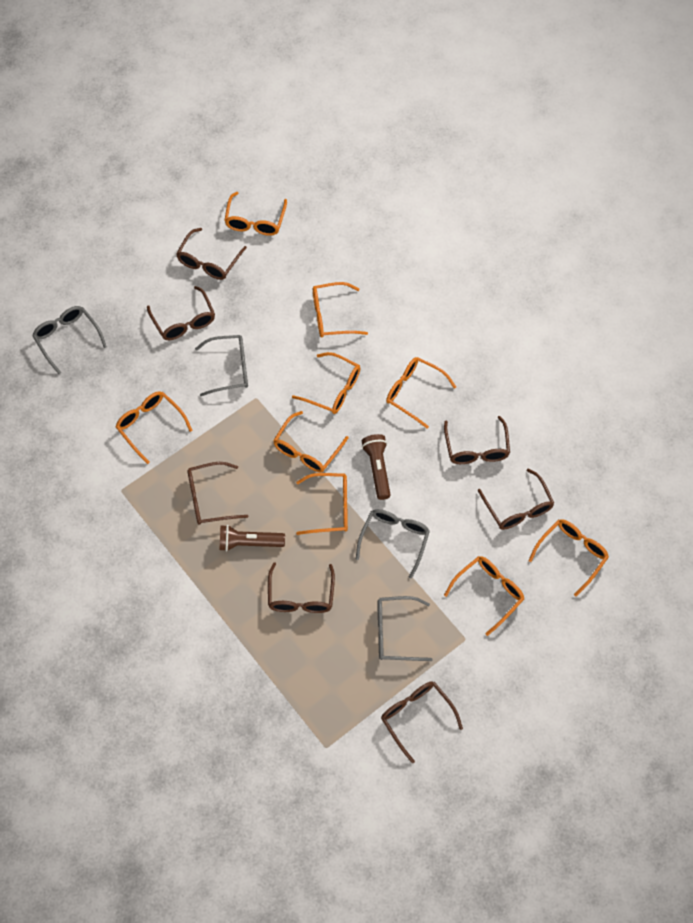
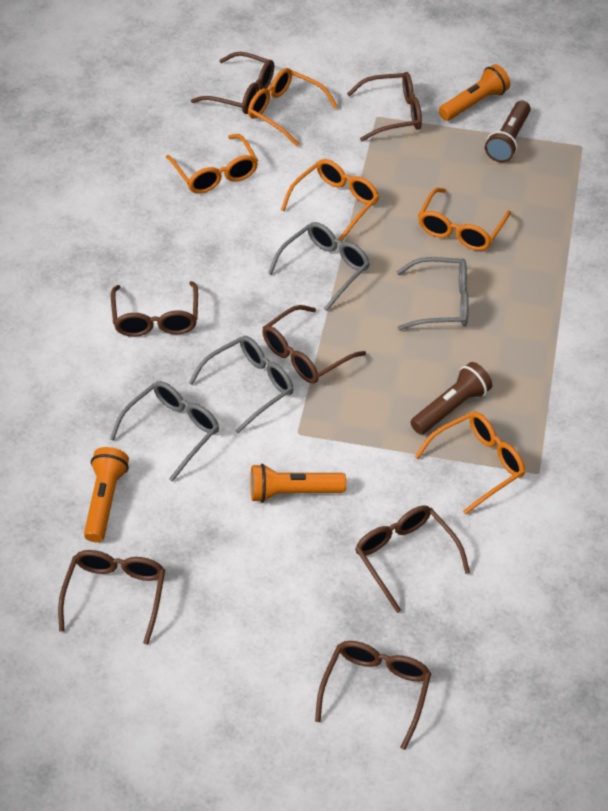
orange flashlight: none = 0 -> [84,447,129,542] [250,464,346,502] [439,64,510,121] = 3
orange glasses: [116,391,193,464] [224,192,287,236] [273,411,348,473] [292,352,360,414] [296,473,348,535] [313,282,368,337] [386,357,456,428] [444,556,524,636] [528,519,609,597] = 9 -> [166,134,258,193] [248,68,338,146] [281,159,379,242] [415,412,525,514] [418,188,511,251] = 5

